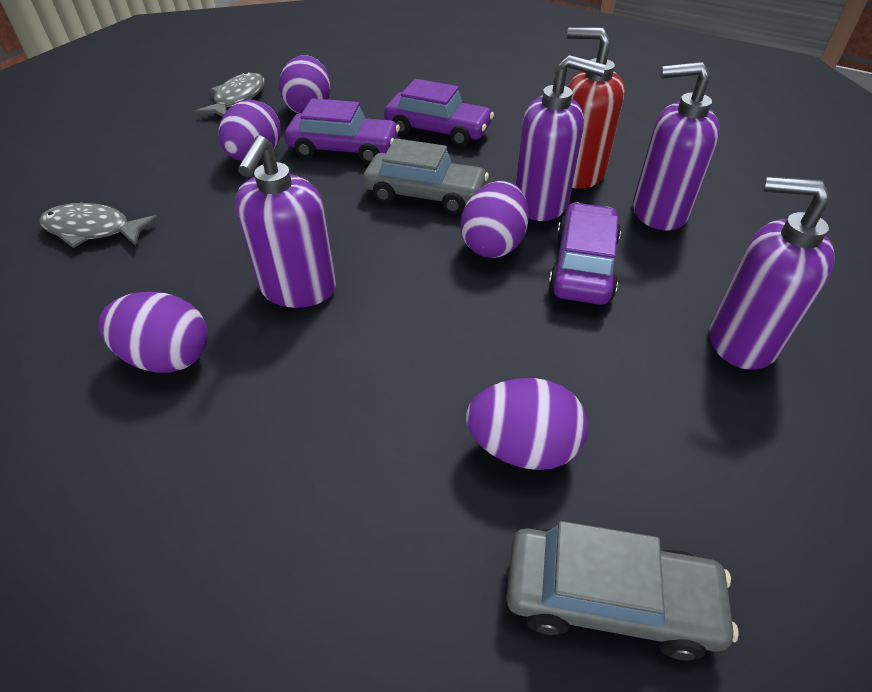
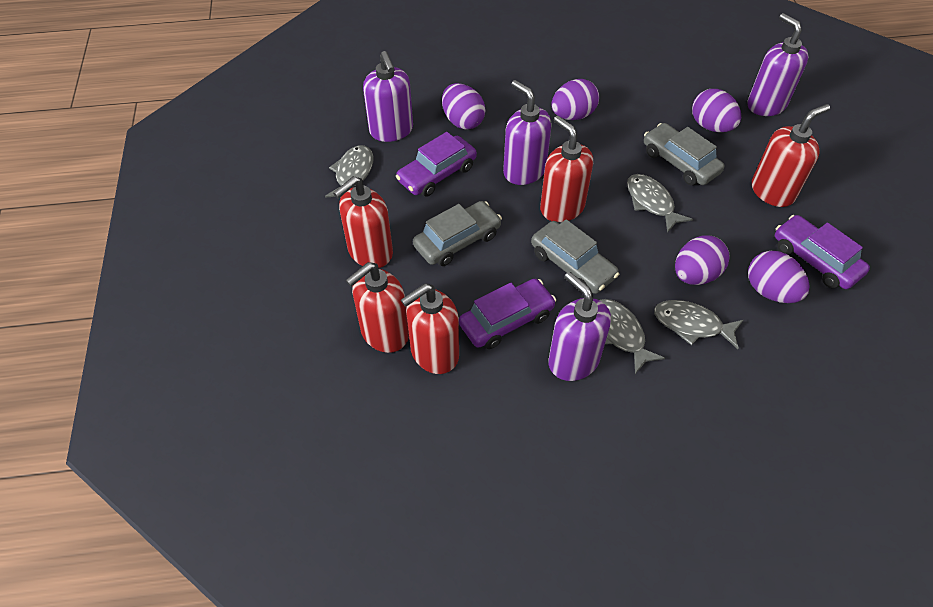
grey car: [363,139,489,214] [506,521,739,661] = 2 -> [413,201,502,266] [531,219,619,294] [644,123,724,185] = 3
grey fish: [39,203,159,248] [195,72,265,117] = 2 -> [325,145,374,198] [600,299,665,374] [627,174,693,233] [654,300,743,349] = 4
red soap dispenser: [567,28,625,189] = 1 -> [333,176,393,268] [346,262,409,353] [401,283,459,374] [540,116,593,222] [752,104,830,207] = 5

